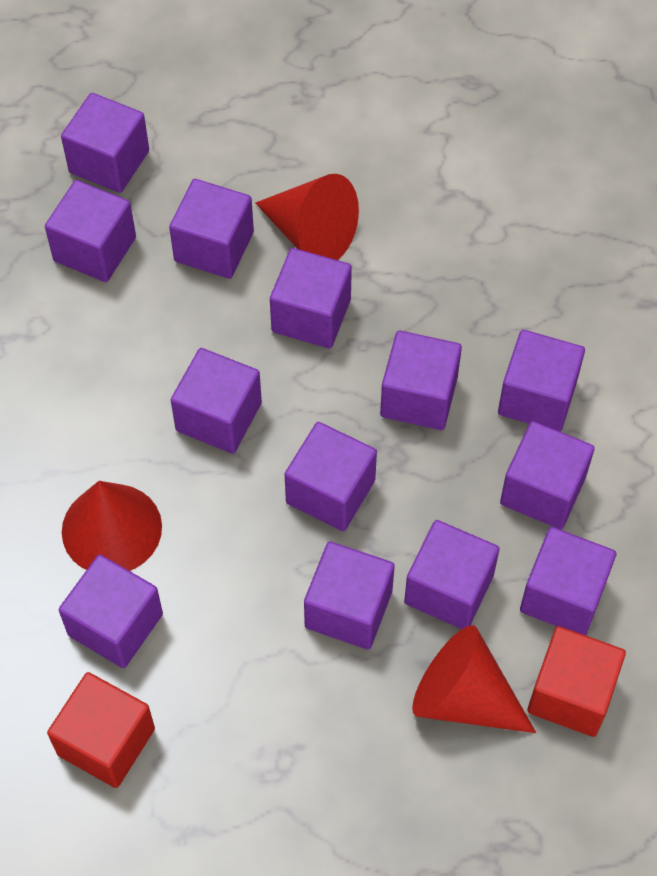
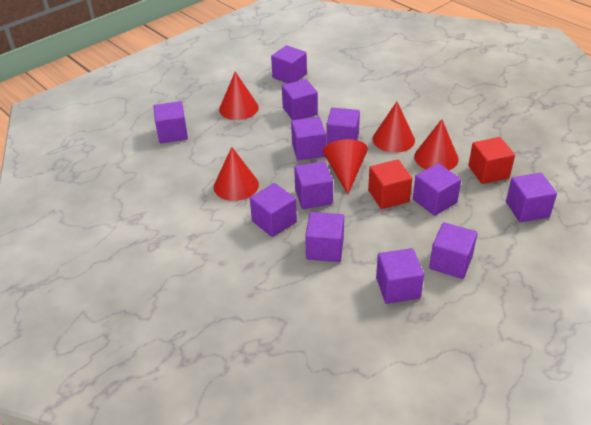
purple cube: [45,180,136,282] [59,554,163,668] [61,93,149,193] [169,179,254,279] [171,348,262,454] [270,248,352,348] [285,422,377,531] [304,541,395,650] [380,331,462,430] [404,520,500,629] [498,330,585,432] [500,421,595,529] [520,527,616,635] = 13 -> [154,101,188,143] [250,183,297,237] [271,45,307,83] [282,79,318,120] [291,117,326,160] [294,161,333,209] [305,212,344,262] [326,108,360,145] [376,248,424,304] [413,163,461,216] [429,222,478,279] [506,173,557,222] = 12
red cone: [62,481,162,571] [255,174,359,260] [412,625,536,733] = 3 -> [214,147,259,201] [219,72,259,120] [323,139,368,194] [373,102,415,153] [414,119,459,170] = 5

